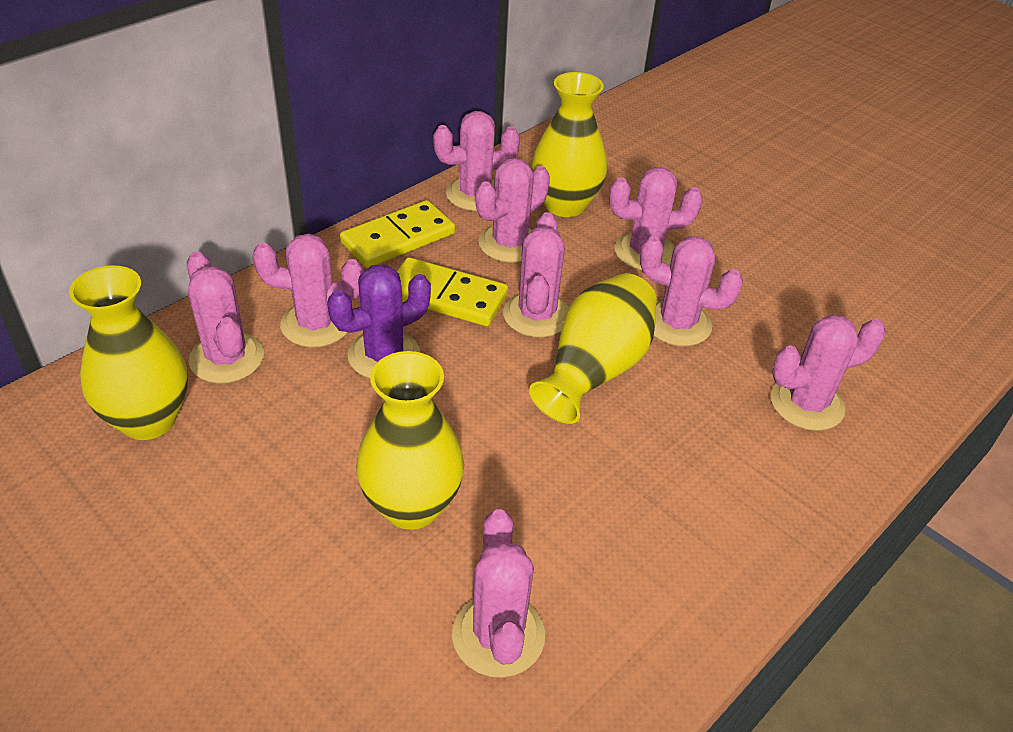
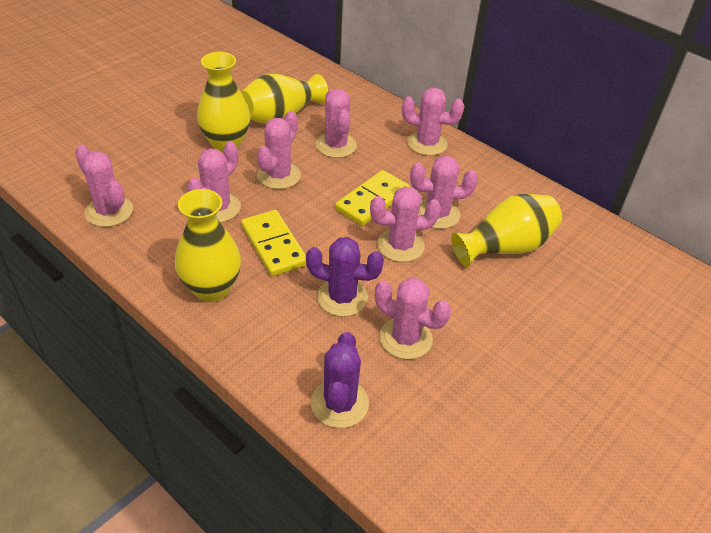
pink cactus: [187,251,264,383] [253,234,364,347] [433,111,520,211] [452,509,545,678] [475,158,550,263] [503,212,569,337] [609,167,703,270] [640,236,743,346] [771,314,885,431] = 9 -> [75,145,133,227] [187,141,241,223] [257,111,301,189] [315,89,357,158] [370,186,441,262] [375,278,451,360] [402,88,464,156] [410,156,478,229] = 8
purple cactus: [327,264,431,378] = 1 -> [306,237,384,317] [311,332,369,428] = 2

